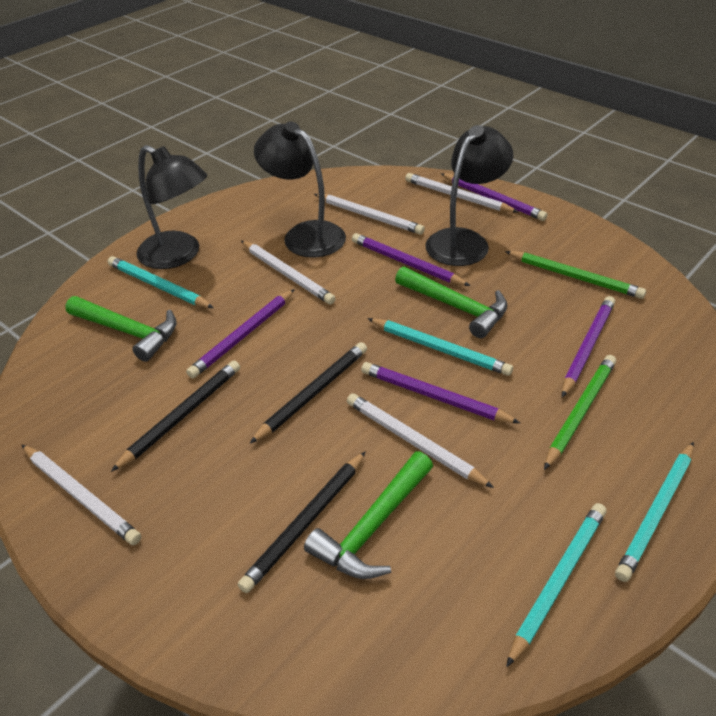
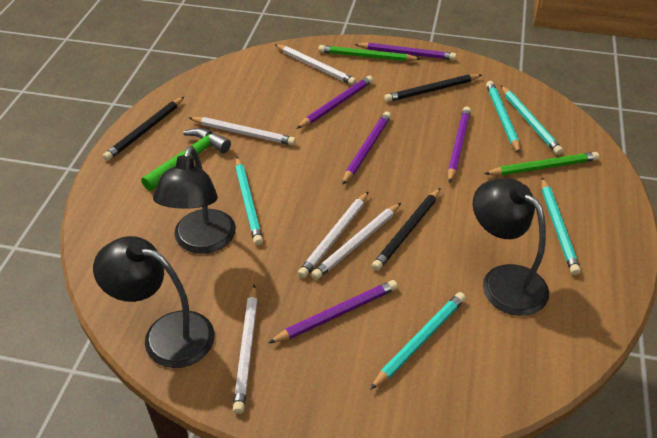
green hammer: [65,296,177,362] [304,452,433,579] [395,266,507,338] = 3 -> [141,128,231,191] = 1
turquoise pencil: [108,256,214,308] [367,318,513,376] [506,503,606,667] [615,442,694,582] = 4 -> [235,157,263,245] [370,292,466,390] [486,81,520,154] [501,86,563,155] [541,178,581,275] = 5

